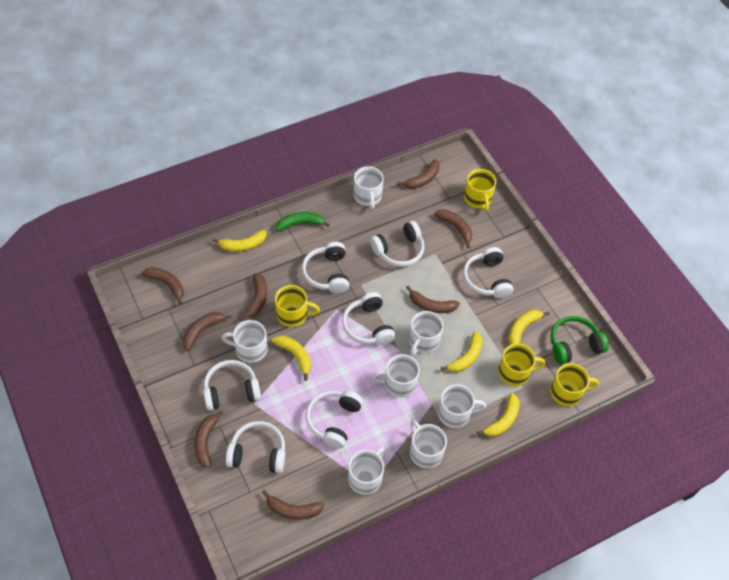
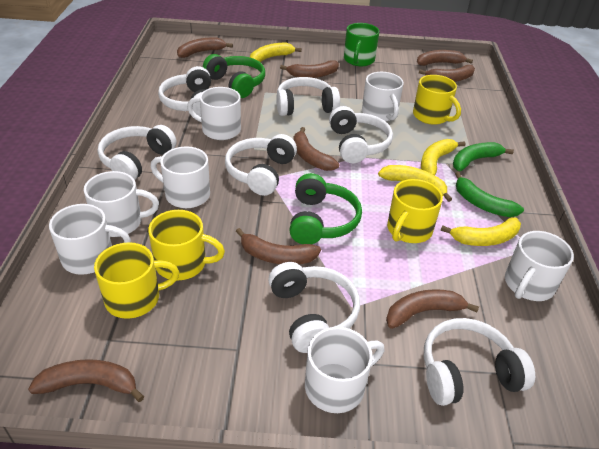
green banana: [276,212,330,231] = 1 -> [453,142,514,171] [455,172,524,217] = 2
green headphones: [551,316,609,365] = 1 -> [203,54,265,98] [289,173,362,244] = 2
green mug: none = 0 -> [344,23,379,66] = 1
yellow banana: [213,230,266,252] [272,335,311,381] [441,332,483,372] [477,393,520,437] [509,310,550,345] = 5 -> [250,43,302,62] [378,165,452,202] [421,139,465,175] [441,217,521,246] = 4

